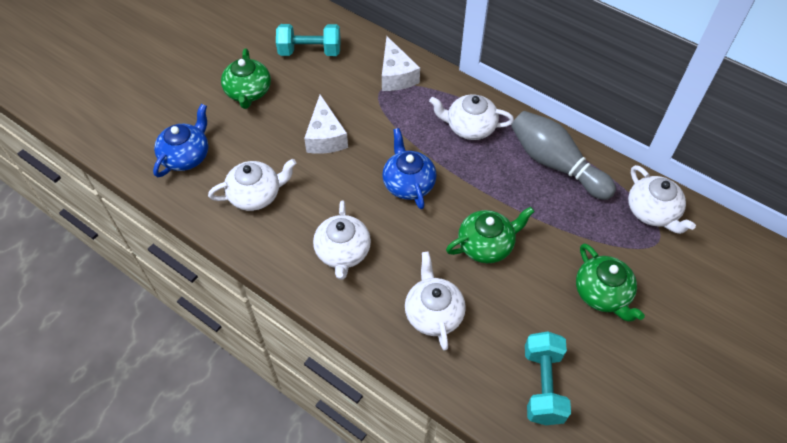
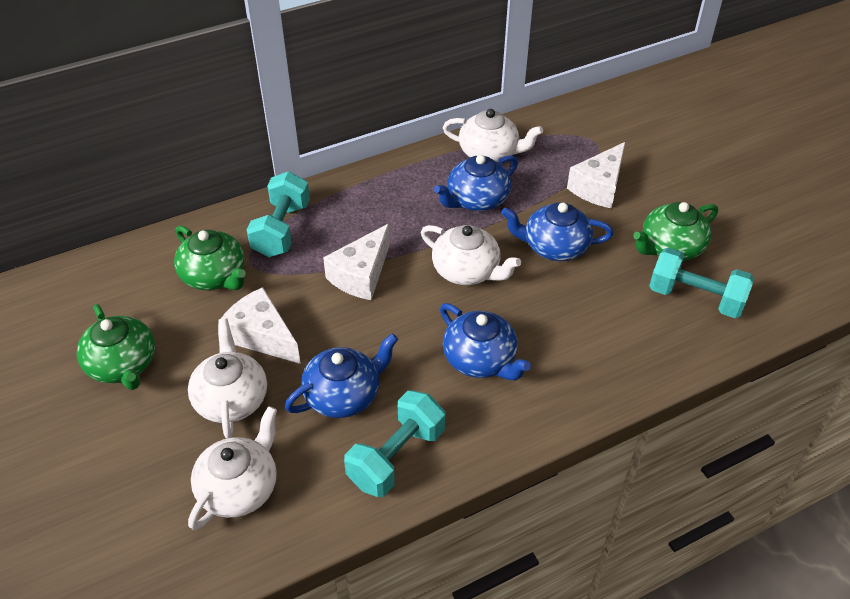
blue teapot: [153,104,209,177] [382,128,436,209] = 2 -> [285,333,398,418] [434,155,518,211] [440,303,531,380] [501,202,613,261] = 4
grey bowling pin: [511,111,616,200] = 1 -> none = 0
turquoise dumbbell: [276,24,340,56] [525,332,571,425] = 2 -> [247,171,310,257] [344,391,445,497] [649,247,754,318] = 3
white cheese: [304,95,348,154] [382,36,420,91] = 2 -> [221,287,301,364] [323,224,390,300] [567,142,625,209] = 3
white teapot: [208,159,296,211] [313,201,371,280] [405,251,466,351] [429,94,514,140] [628,165,696,234] = 5 -> [188,318,267,439] [188,406,277,530] [421,225,521,285] [443,109,543,162] = 4

